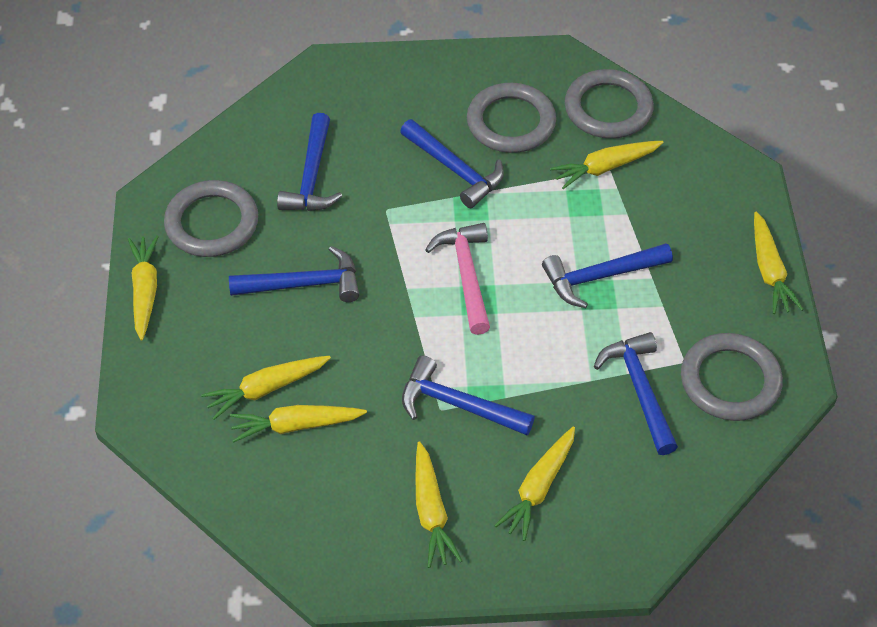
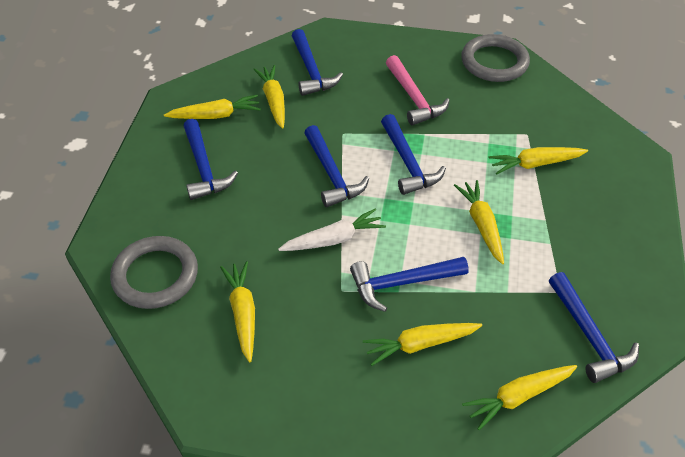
grey ring: [164,180,258,257] [467,83,556,153] [565,69,654,139] [681,333,783,421] = 4 -> [110,236,198,309] [461,34,530,82] = 2
white carrot: none = 0 -> [278,208,386,251] = 1

